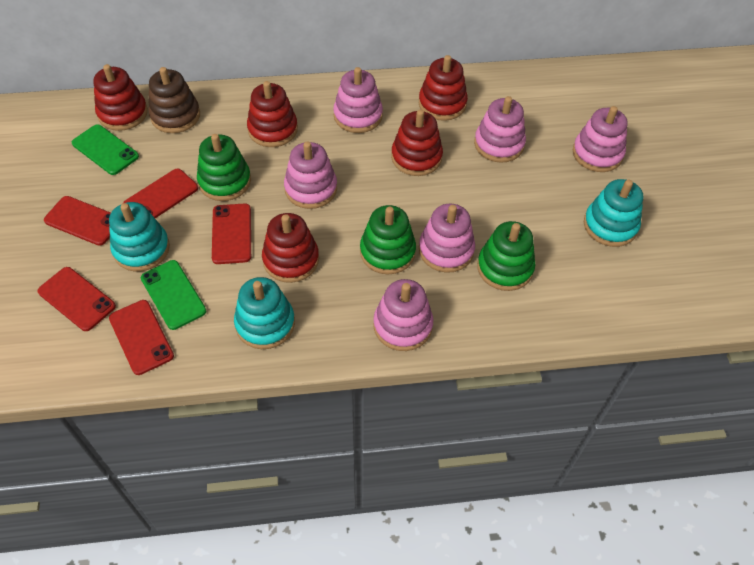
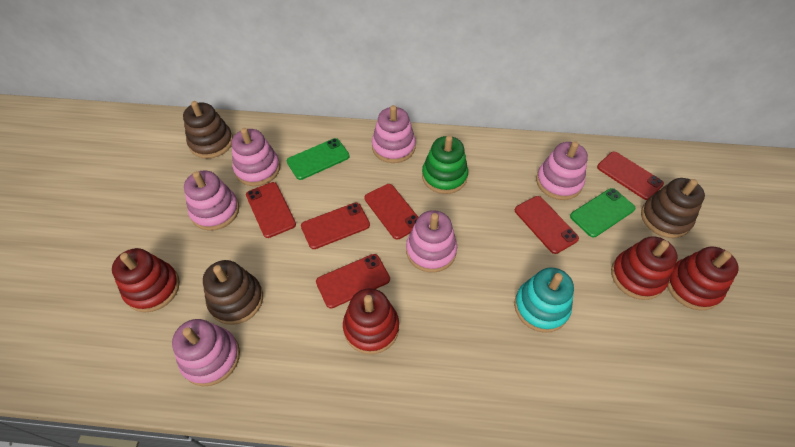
brown stacking toy: [148,67,200,133] = 1 -> [183,101,233,159] [203,260,263,325] [641,178,705,238] = 3
green stacking toy: [197,134,251,201] [360,205,416,274] [477,221,535,291] = 3 -> [422,135,468,194] = 1
red phone: [37,267,116,331] [44,196,111,246] [109,300,174,375] [123,169,198,218] [212,203,251,264] = 5 -> [246,182,296,238] [301,203,370,249] [316,254,390,309] [365,184,418,240] [515,196,579,254] [597,152,664,200] = 6
red stacking toy: [93,64,148,131] [247,81,298,147] [262,213,319,283] [391,109,443,176] [419,55,468,121] = 5 -> [112,248,180,312] [343,288,399,354] [611,236,677,300] [667,246,739,310] = 4
turquoise stacking toy: [109,202,170,271] [234,277,295,349] [584,179,643,247] = 3 -> [514,267,574,333] = 1

